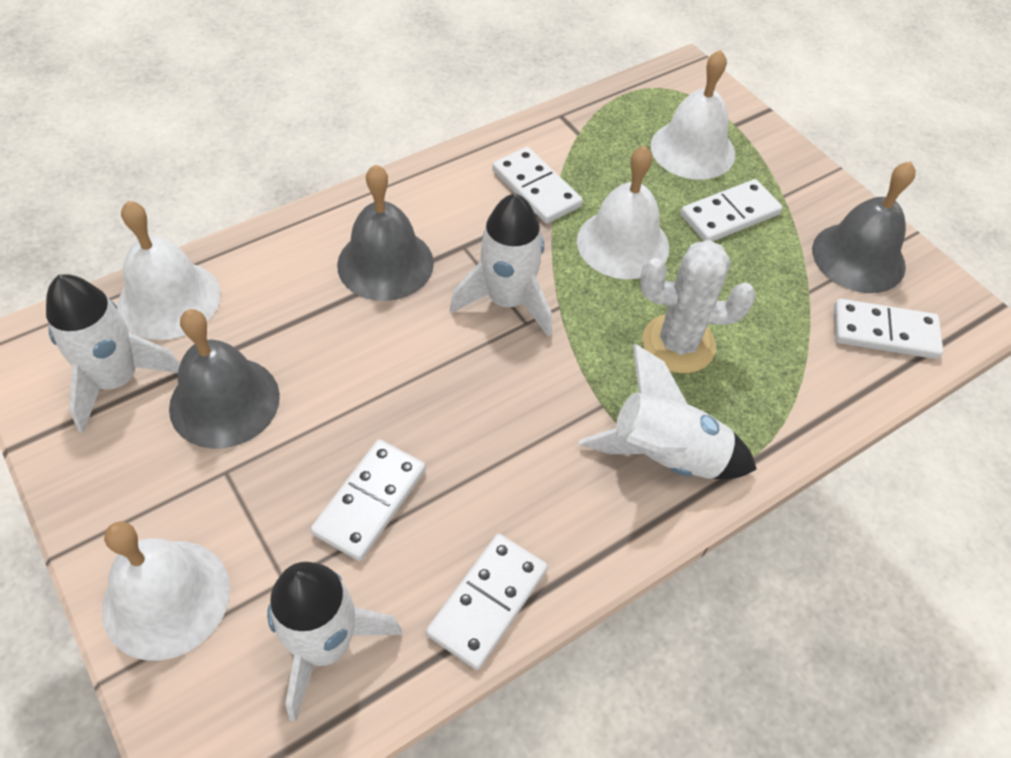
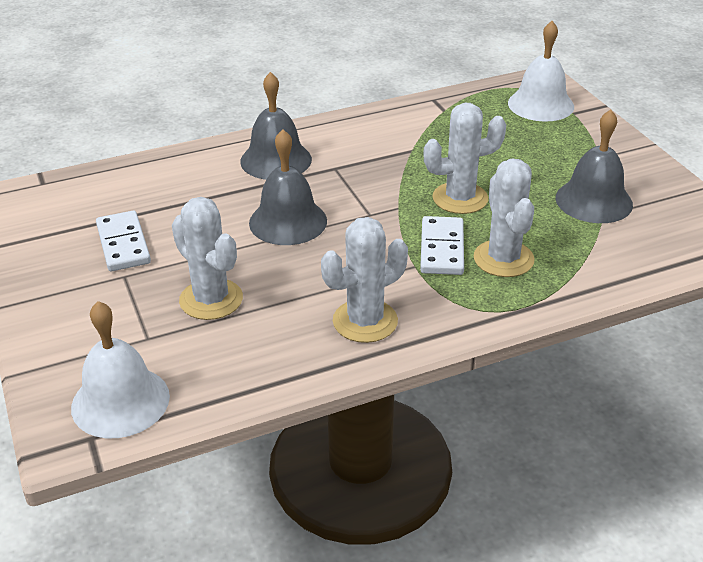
white bell: [102,521,230,661] [117,201,221,340] [577,145,669,279] [651,50,735,180] = 4 -> [71,301,170,438] [508,21,574,121] = 2
white cactus: [640,240,756,373] = 1 -> [172,197,243,320] [321,217,408,343] [423,102,506,214] [474,159,535,277] = 4
white domino: [311,439,426,561] [426,534,548,670] [492,147,583,224] [681,179,783,241] [834,299,943,359] = 5 -> [96,211,151,271] [420,216,464,275] = 2
white rocket: [46,274,180,433] [267,562,402,722] [450,193,552,337] [579,344,757,479] = 4 -> none = 0

